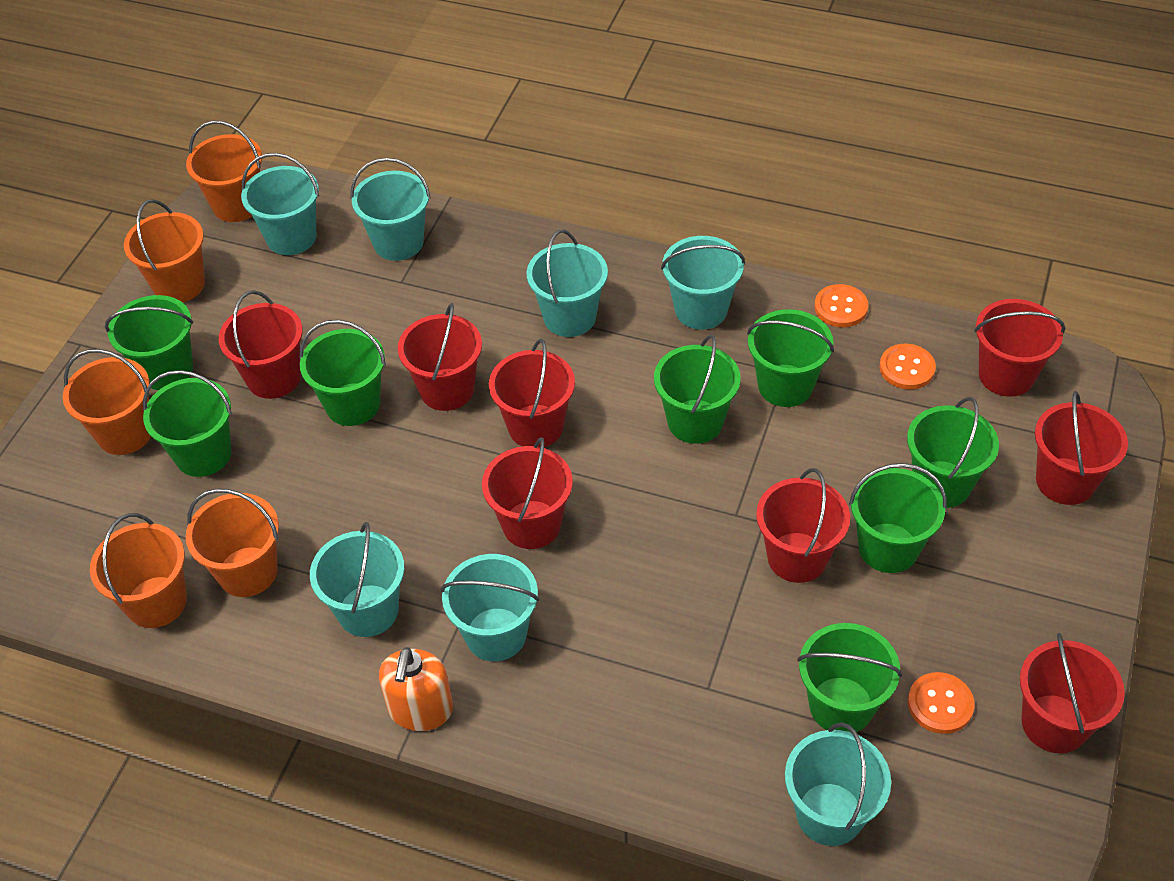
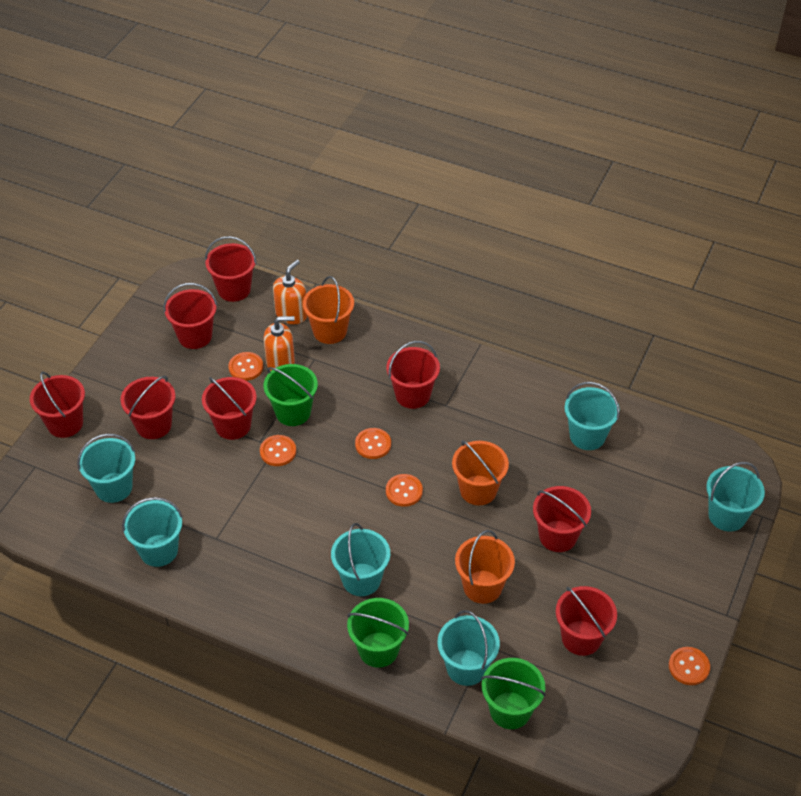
green bucket: [105,295,193,390] [143,370,232,477] [300,320,386,426] [654,334,741,444] [747,309,834,407] [797,623,902,732] [849,463,947,573] [907,397,999,508] = 8 -> [264,364,318,426] [347,598,409,668] [481,658,546,729] = 3
orange bucket: [63,349,151,455] [90,513,187,628] [124,199,205,302] [186,121,262,222] [186,489,279,597] = 5 -> [303,276,354,344] [452,440,509,505] [455,530,515,604] = 3
orange button: [815,284,868,327] [879,344,936,389] [908,672,975,734] = 3 -> [228,352,263,381] [260,435,296,466] [355,428,391,459] [386,474,423,507] [669,647,710,685] = 5
orange soap dispenser: [379,647,453,731] = 1 -> [264,316,295,371] [273,260,308,324] = 2
turquoise bucket: [241,153,319,255] [310,522,404,637] [351,158,431,261] [440,554,539,661] [527,230,608,337] [661,236,745,330] [785,722,891,846] = 7 -> [77,434,135,503] [122,497,183,567] [331,523,390,596] [437,610,500,686] [564,382,620,450] [706,462,765,532] = 6

